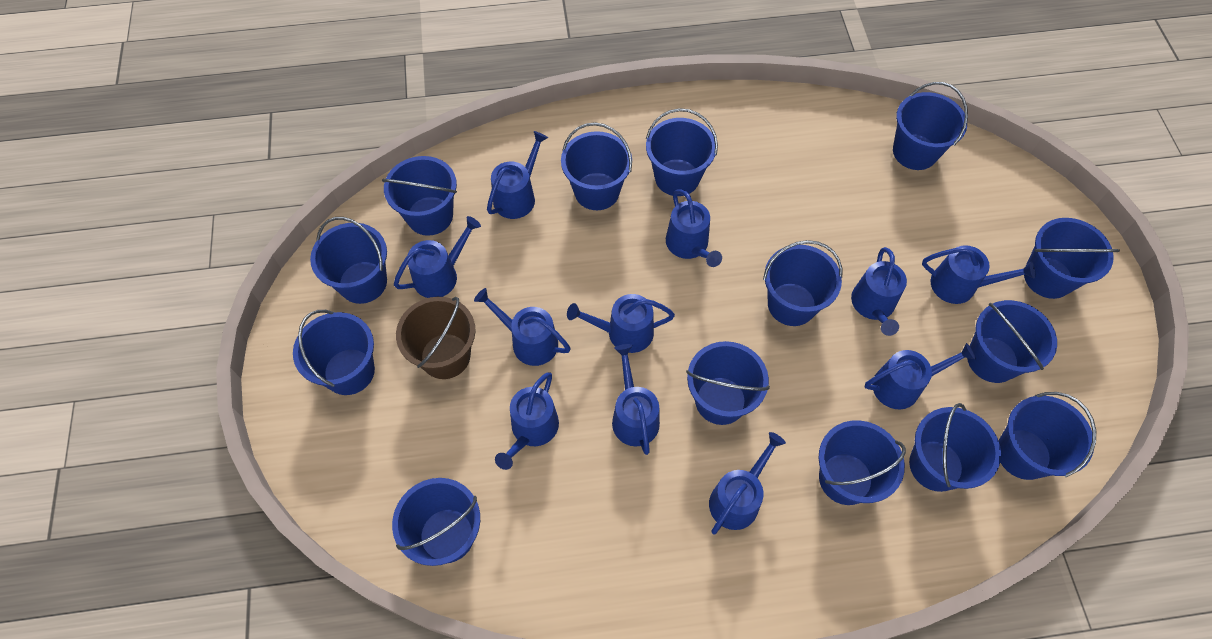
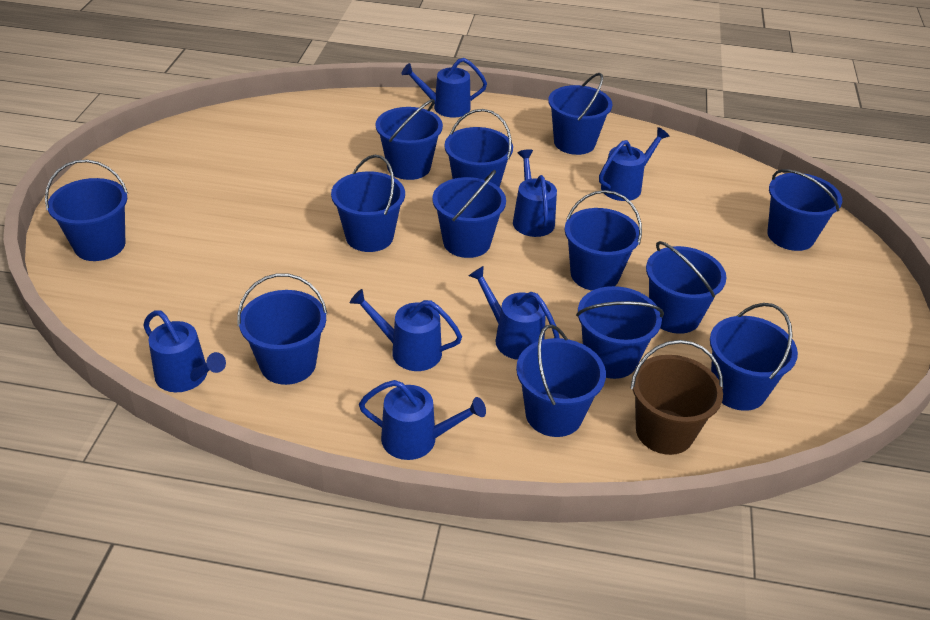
blue bucket: [293,310,375,395] [310,217,387,304] [382,156,457,236] [392,478,480,566] [561,122,632,210] [646,108,718,196] [686,341,770,425] [763,240,842,326] [819,420,906,505] [893,82,968,170] [909,403,1001,492] [967,300,1057,383] [999,392,1096,480] [1024,218,1120,299] = 14 -> [45,160,128,261] [237,273,327,385] [331,155,405,252] [376,99,443,180] [432,170,506,258] [445,109,513,187] [516,324,606,437] [548,73,612,155] [564,190,642,291] [576,286,664,379] [646,241,726,334] [710,303,798,411] [767,169,842,251] = 13
blue watering can: [394,216,481,298] [474,288,571,366] [487,131,548,219] [495,372,559,470] [567,294,675,353] [612,344,660,455] [666,189,722,267] [709,432,786,534] [851,247,907,336] [864,343,976,409] [922,245,1035,304] = 11 -> [143,310,226,392] [350,289,462,371] [359,380,486,460] [402,58,487,118] [469,266,560,360] [513,149,557,237] [599,127,670,201] = 7

